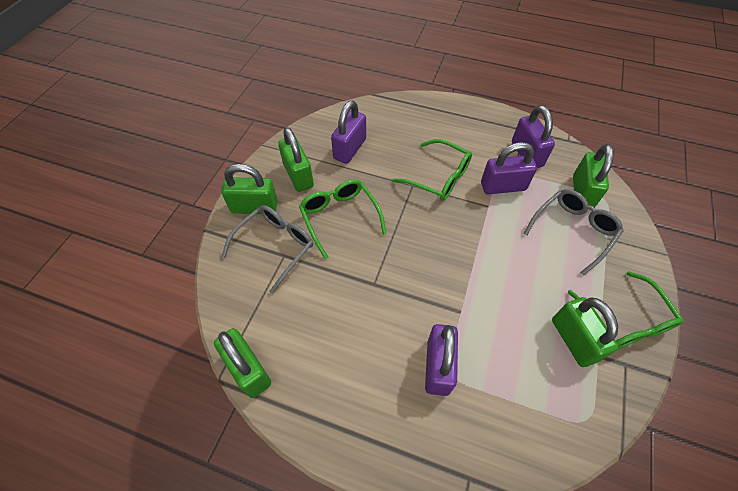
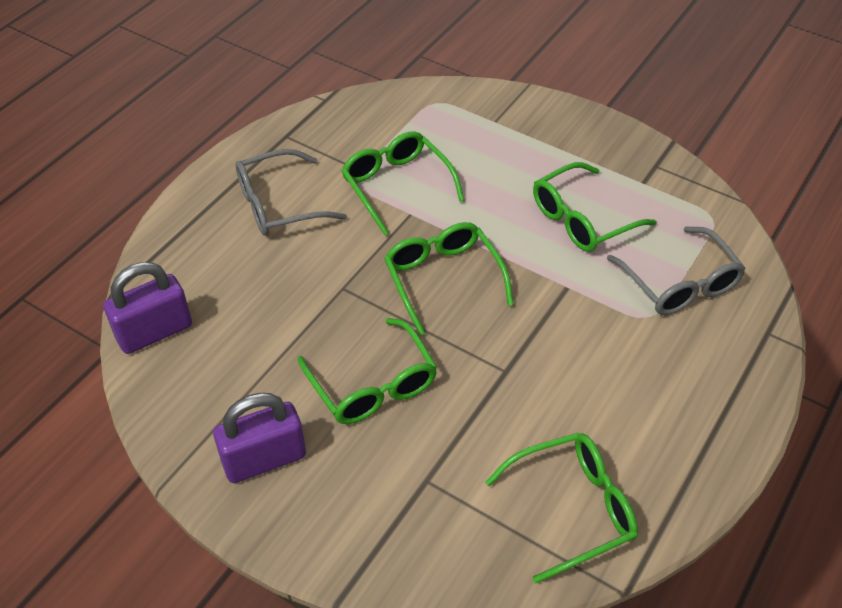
green glasses: [299,179,387,259] [392,139,472,201] [568,271,684,349] = 3 -> [297,318,437,424] [342,131,465,235] [384,222,514,336] [485,433,638,583] [533,162,657,252] = 5
green padlock: [214,328,271,398] [221,164,278,214] [278,127,314,192] [552,297,619,367] [573,144,614,208] = 5 -> none = 0
purple padlock: [331,101,366,164] [425,324,458,396] [481,142,537,194] [512,105,555,168] = 4 -> [103,262,192,354] [213,393,306,483] = 2

